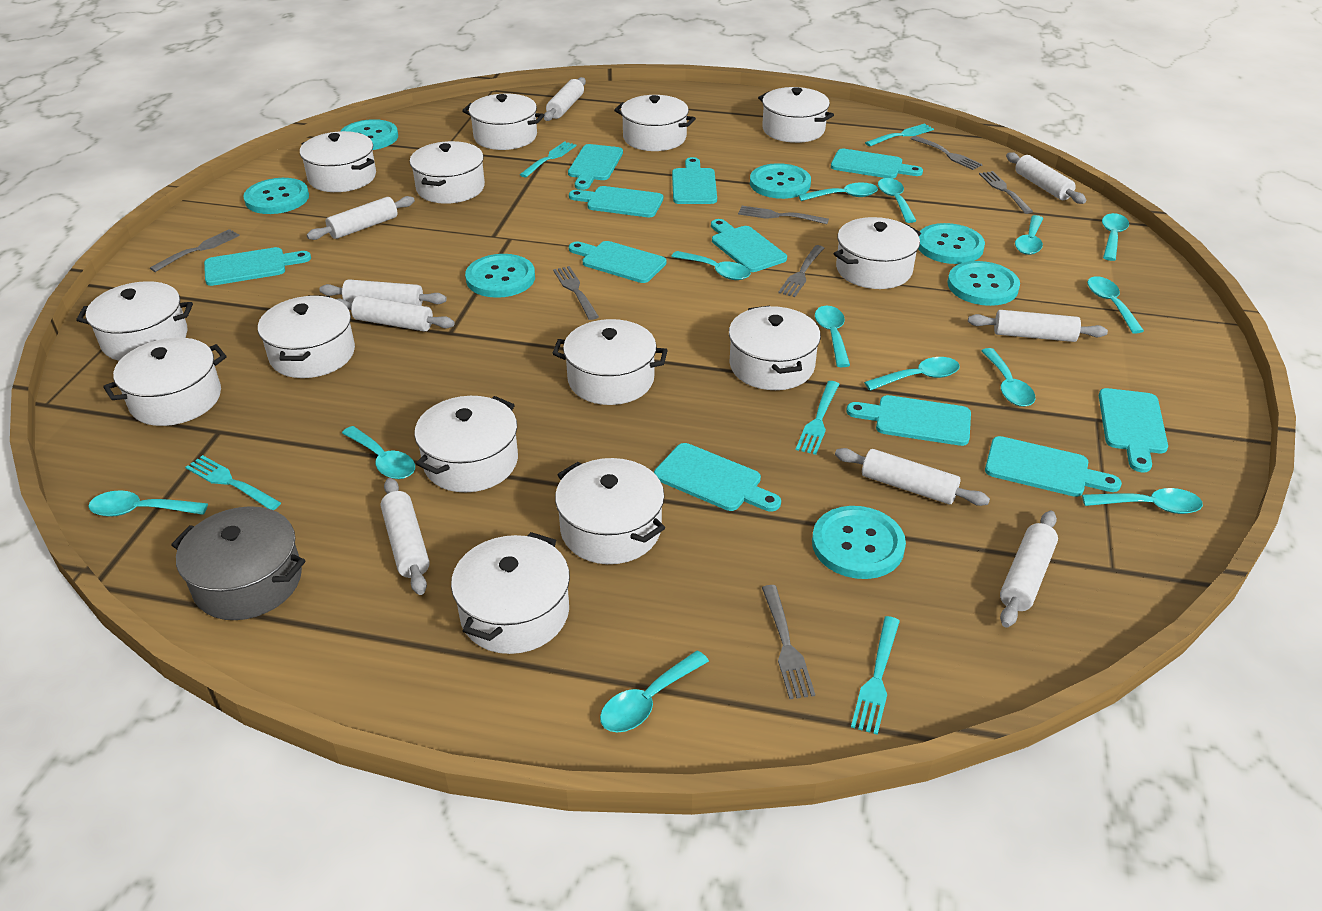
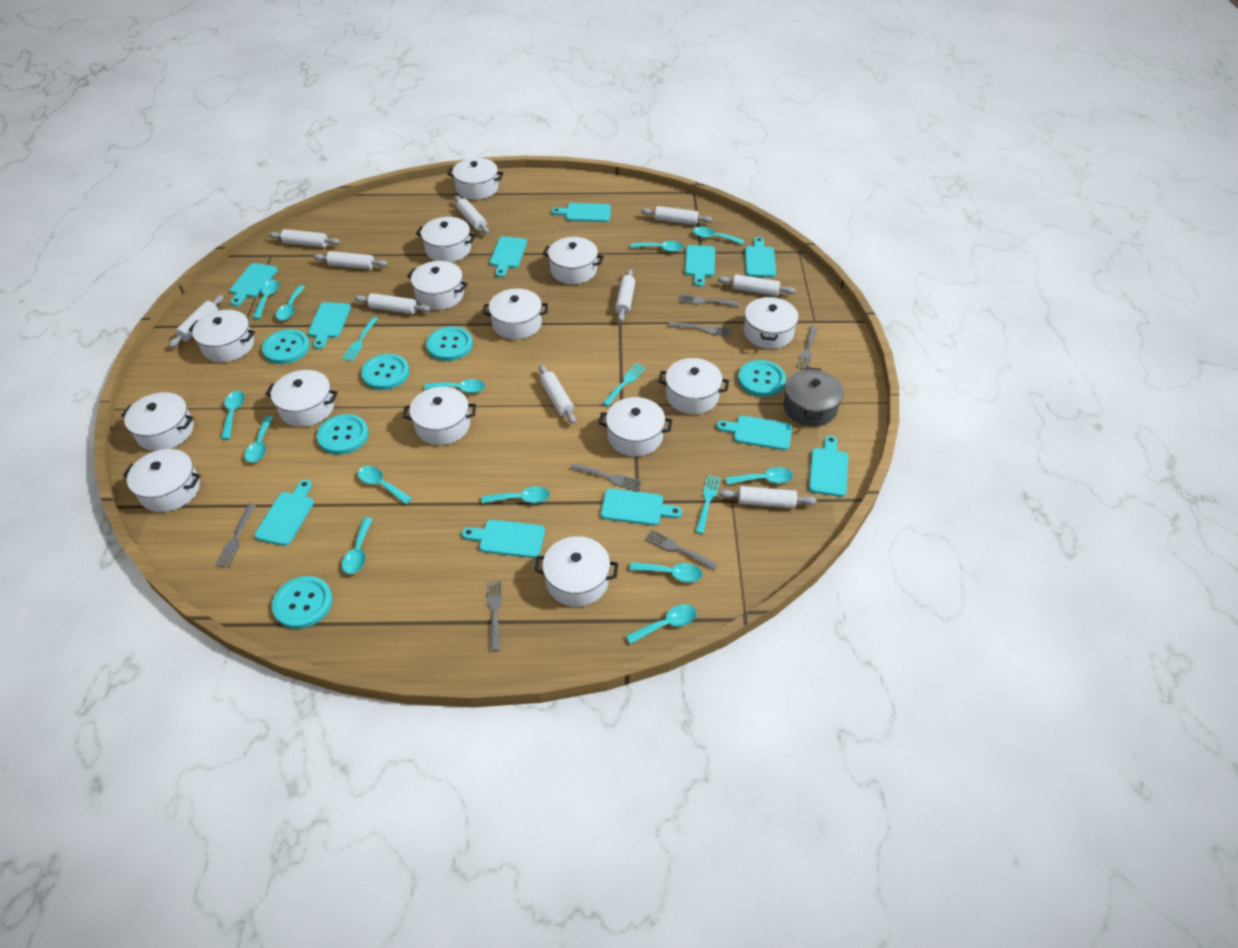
turquoise button: [243,178,309,214] [341,119,398,150] [465,254,535,298] [750,163,811,199] [812,506,906,579] [918,223,985,264] [947,261,1020,306] = 7 -> [262,329,310,364] [272,576,333,629] [317,414,369,455] [361,354,409,390] [426,326,473,361] [738,360,786,397] = 6
turquoise fork: [185,455,281,510] [520,141,577,178] [796,381,839,455] [851,616,900,735] [865,123,934,146] = 5 -> [342,317,378,361] [603,363,646,406] [695,475,721,534] = 3
white rolling pin: [307,196,415,240] [319,279,447,306] [336,295,455,332] [381,478,429,595] [544,77,586,121] [835,448,990,506] [968,310,1108,342] [1000,511,1058,628] [1006,152,1086,204] = 9 -> [169,295,224,348] [269,229,340,247] [313,251,388,269] [354,293,431,314] [454,196,489,234] [539,365,576,424] [615,269,635,322] [641,206,712,225] [718,274,795,296] [719,486,817,508] = 10

